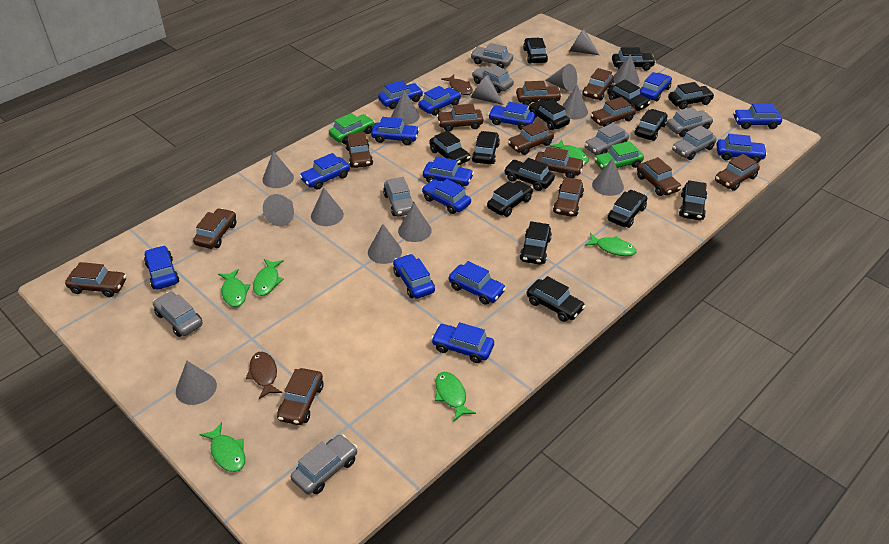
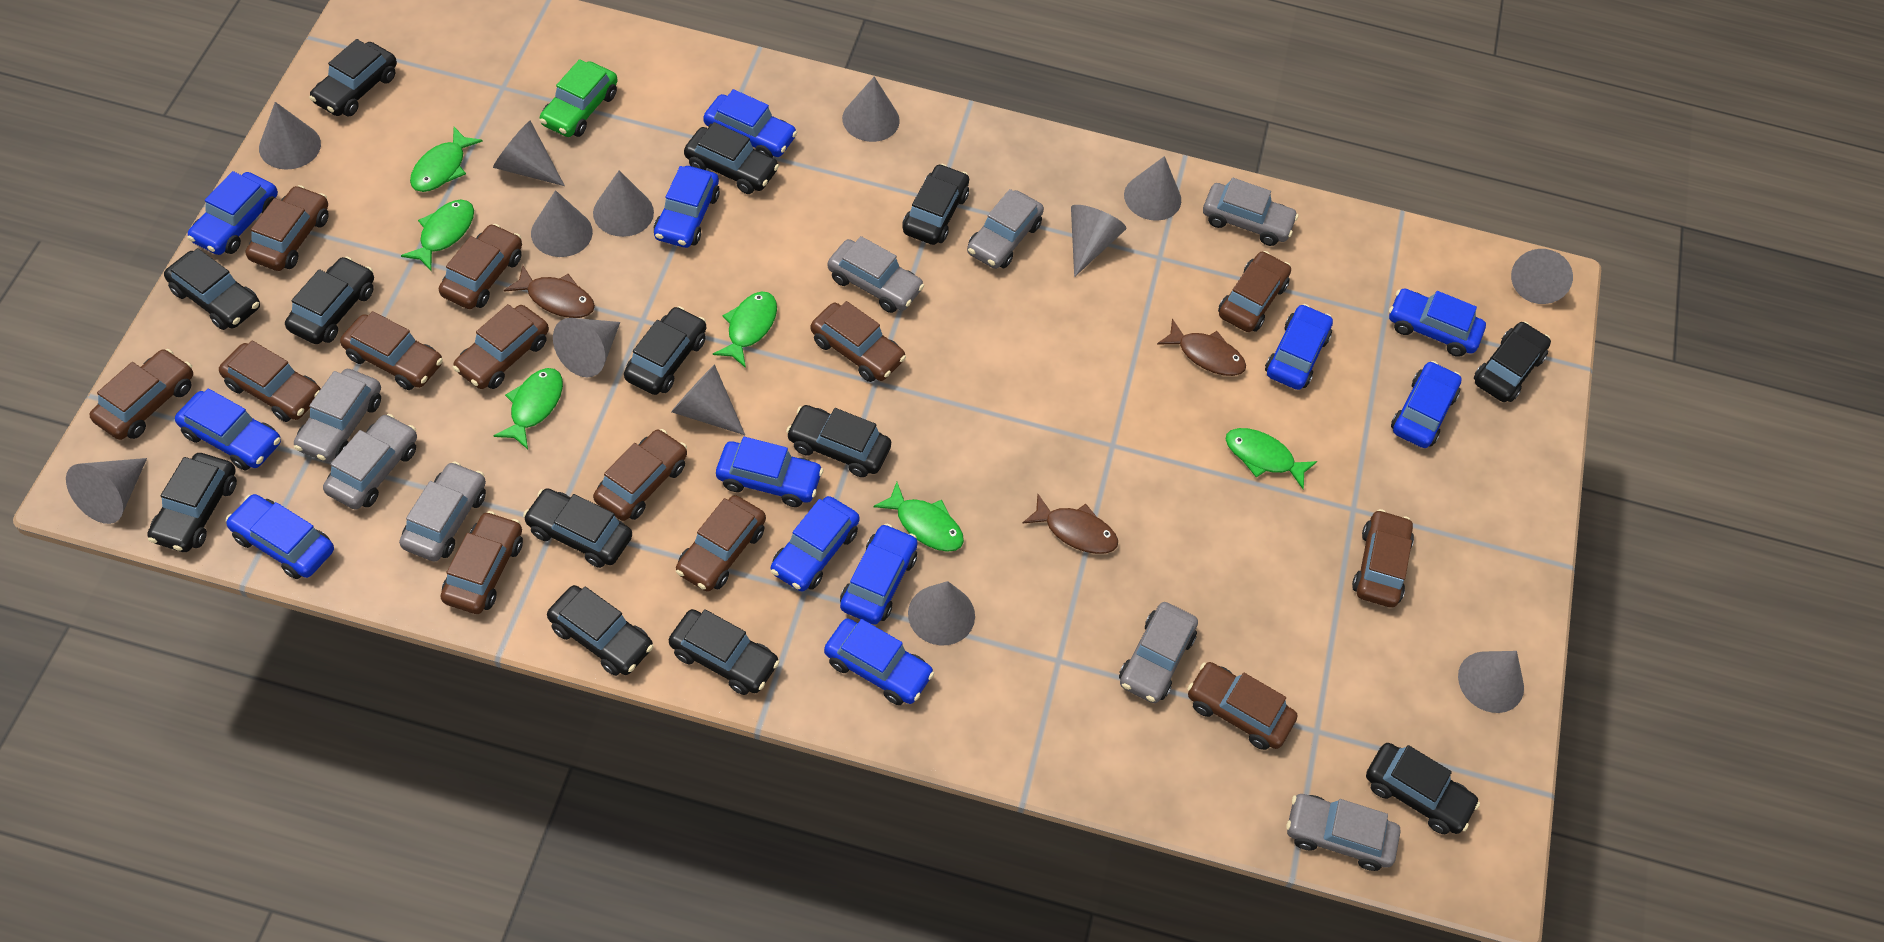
black car: [429,130,470,166] [472,131,500,164] [487,181,533,217] [504,158,555,191] [520,221,552,265] [523,38,548,63] [527,276,585,322] [529,100,570,130] [607,80,651,111] [608,190,647,228] [612,47,656,71] [634,109,668,141] [668,82,715,110] [679,180,707,220] = 14 -> [147,453,237,552] [164,248,260,330] [285,256,374,344] [309,39,397,116] [523,488,632,568] [547,585,654,676] [624,306,706,395] [669,609,780,695] [684,122,779,194] [786,405,891,477] [902,164,969,245] [1366,743,1480,834] [1474,322,1551,402] = 13
blue car: [144,245,179,289] [300,153,350,190] [371,117,419,145] [378,80,423,109] [393,254,435,299] [418,86,461,116] [422,179,471,214] [423,156,474,187] [431,322,494,363] [449,261,506,305] [488,102,535,130] [640,72,672,101] [716,134,767,163] [733,103,782,129] = 14 -> [175,389,281,471] [187,171,278,255] [226,494,334,579] [654,166,720,248] [703,89,798,157] [716,437,823,507] [771,496,860,591] [824,618,934,705] [840,524,918,624] [1265,304,1333,390] [1389,289,1486,357] [1391,361,1462,448] = 12
brown fish: [246,352,282,399] [441,75,473,95] = 2 -> [504,265,595,318] [1022,494,1118,554] [1157,319,1246,376] = 3
green car: [329,113,375,144] [594,141,644,170] = 2 -> [540,59,618,137] = 1

